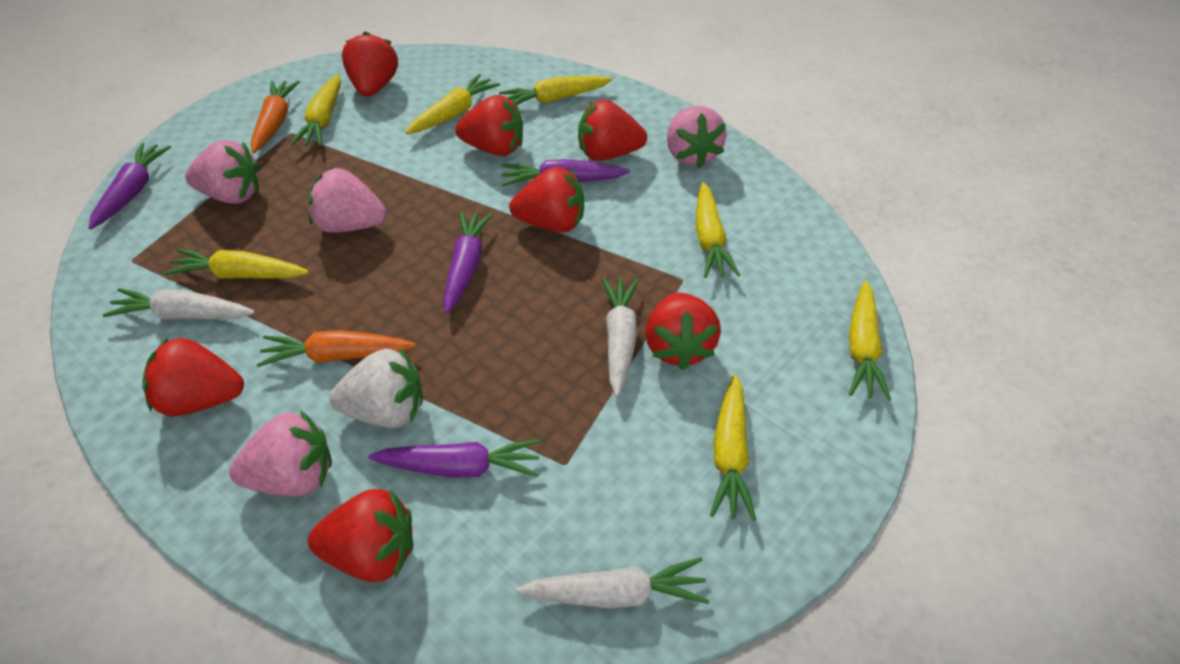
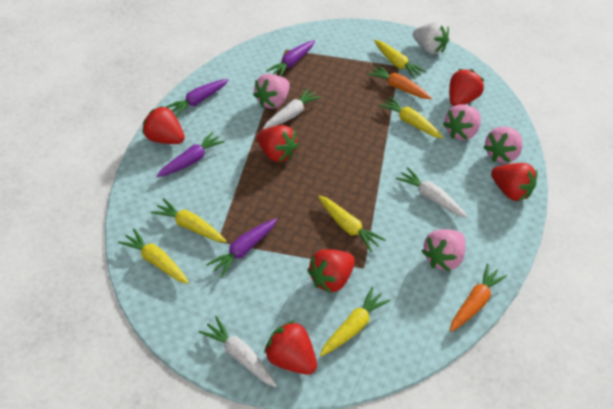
red strawberry: [142,337,244,417] [308,489,413,582] [342,32,398,97] [455,95,523,156] [509,167,584,232] [578,100,647,161] [645,292,721,370] = 7 -> [143,106,185,144] [257,125,298,162] [264,321,317,375] [307,249,355,293] [449,69,484,106] [491,163,537,201] = 6
yellow carrot: [164,249,309,279] [291,74,341,146] [405,74,500,134] [499,76,612,105] [696,182,740,278] [710,374,756,521] [849,281,891,401] = 7 -> [118,229,189,284] [151,198,226,242] [318,196,386,252] [320,287,390,356] [374,40,427,79] [379,96,443,138] = 6

